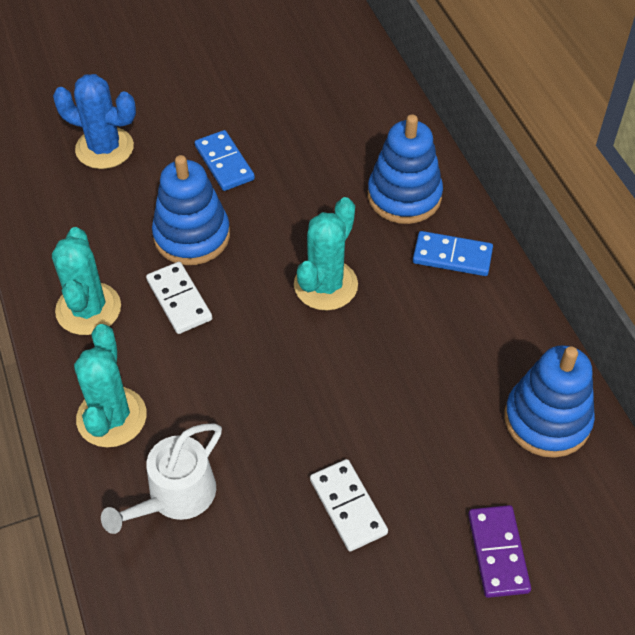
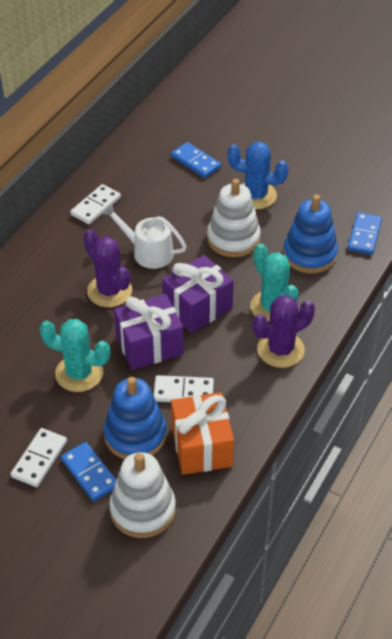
blue domino: [195,130,255,191] [413,231,493,276] = 2 -> [61,442,116,501] [171,142,221,178] [348,212,382,255] = 3
blue stacking toy: [152,155,230,265] [368,114,443,224] [505,345,595,458] = 3 -> [104,377,167,459] [283,194,338,273] = 2
orange gift: none = 0 -> [171,392,234,475] = 1
purple cactus: none = 0 -> [83,229,132,307] [253,295,315,368] = 2
purple domino: [468,505,531,598] = 1 -> none = 0
purple gift: none = 0 -> [114,294,184,370] [162,255,234,333] = 2
turquoise cactus: [52,227,121,335] [74,324,147,448] [294,197,358,311] = 3 -> [40,319,110,392] [250,243,299,322] = 2
white domino: [146,262,212,334] [310,459,388,551] = 2 -> [11,428,67,487] [70,184,121,224] [154,375,214,402] = 3
white stacking toy: none = 0 -> [109,452,176,538] [207,179,261,257] = 2

